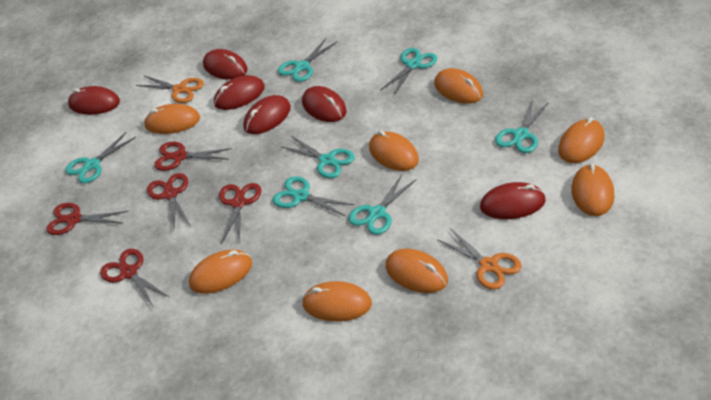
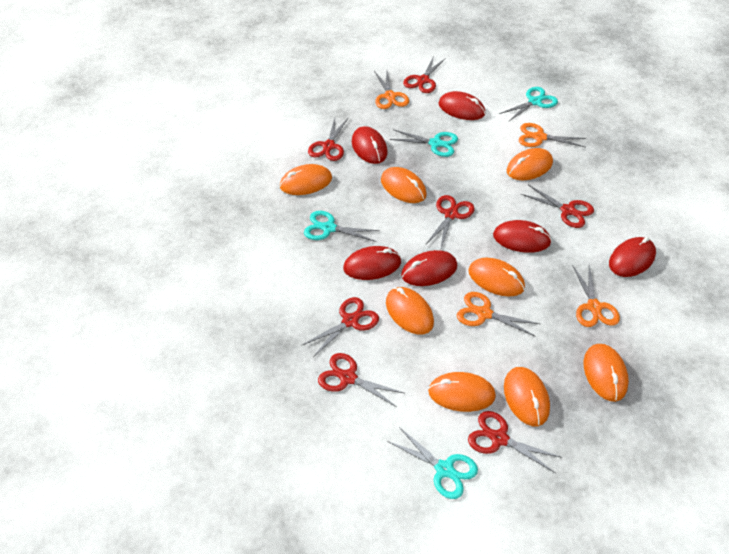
orange scissors: [136,76,204,103] [438,228,522,290] = 2 -> [374,71,409,109] [457,292,540,337] [519,123,586,147] [572,265,620,327] = 4
red scissors: [46,203,128,235] [100,249,169,308] [147,173,191,231] [154,142,232,171] [219,183,261,244] = 5 -> [303,297,379,357] [308,117,349,161] [318,353,404,407] [403,56,446,93] [426,195,474,248] [468,411,562,473] [521,185,594,228] = 7
turquoise scissors: [65,132,136,183] [272,176,354,216] [278,39,337,82] [281,136,355,178] [348,175,417,235] [381,48,437,95] [495,100,549,153] = 7 -> [304,211,380,242] [387,427,478,499] [389,129,458,157] [499,87,558,122] = 4

